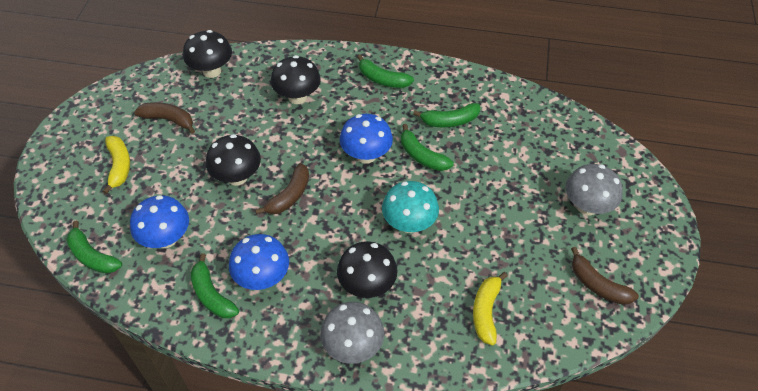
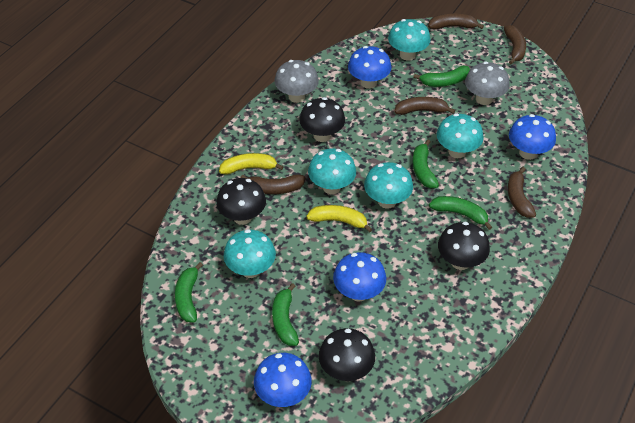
blue mushroom: [130,195,189,248] [229,234,289,290] [340,114,393,164] = 3 -> [254,353,312,407] [333,252,386,302] [348,46,392,89] [509,114,556,160] = 4
brown banana: [134,102,195,134] [255,163,309,214] [571,247,639,305] = 3 -> [240,174,305,194] [394,97,455,115] [428,14,484,30] [504,25,526,65] [508,167,536,218] = 5
turquoise mushroom: [382,181,439,233] = 1 -> [224,229,276,278] [308,148,356,194] [364,162,413,209] [388,19,431,60] [437,113,484,158] = 5

